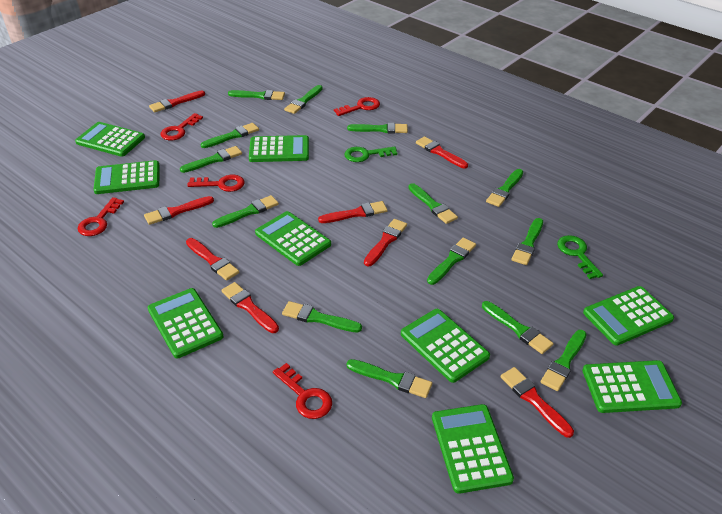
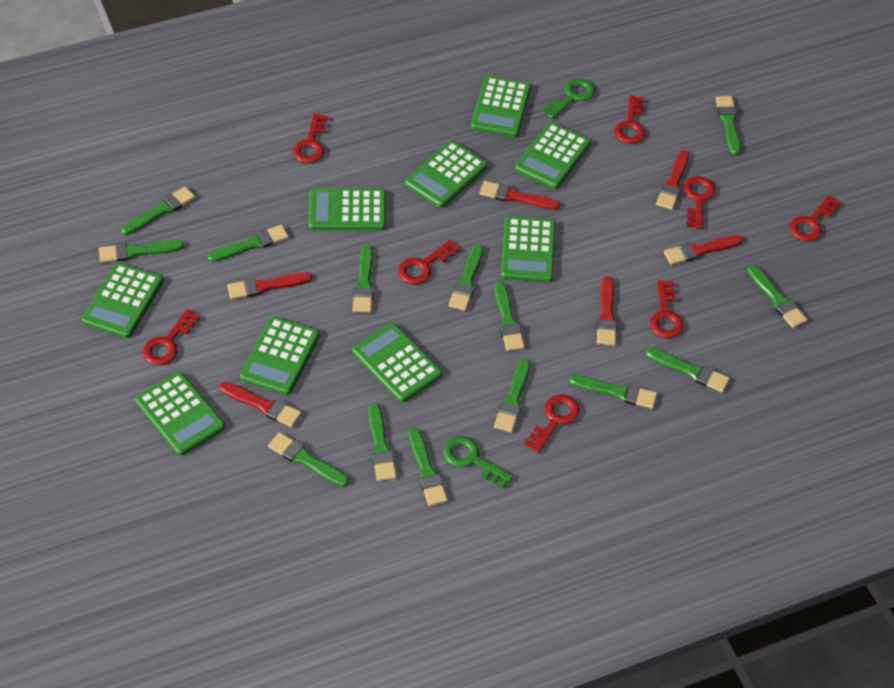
red brush: [144,196,214,225] [149,90,205,113] [186,238,239,281] [221,282,279,333] [318,201,388,223] [364,219,407,267] [416,136,468,169] [501,367,574,438] = 8 -> [220,382,302,427] [227,272,312,300] [480,181,560,210] [597,276,617,346] [656,150,689,210] [664,235,743,265] = 6
red key: [78,197,124,236] [160,113,203,140] [187,174,245,192] [273,363,332,419] [334,97,380,116] = 5 -> [143,309,200,365] [293,113,328,163] [398,240,460,285] [525,395,580,453] [614,95,645,144] [650,280,684,339] [684,176,715,229] [789,195,841,242] = 8

